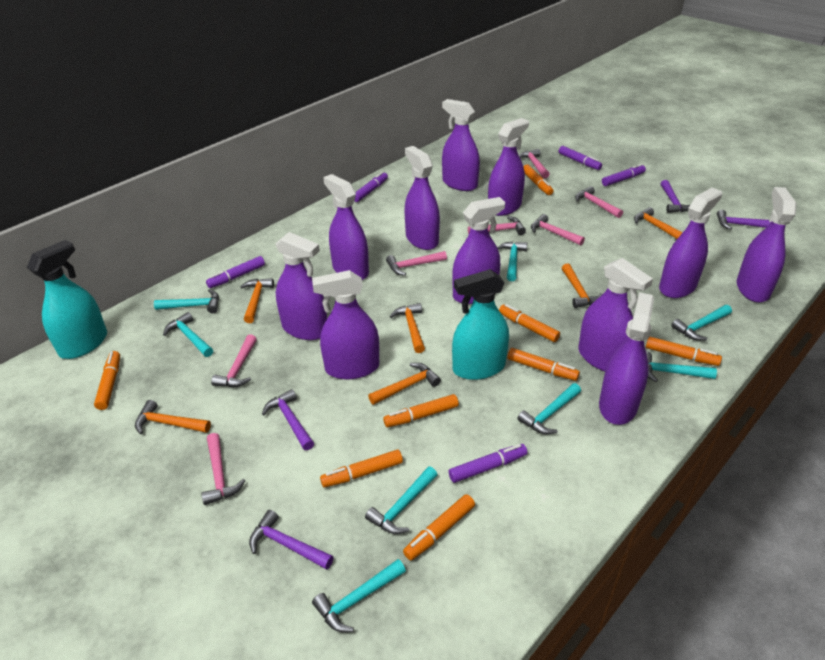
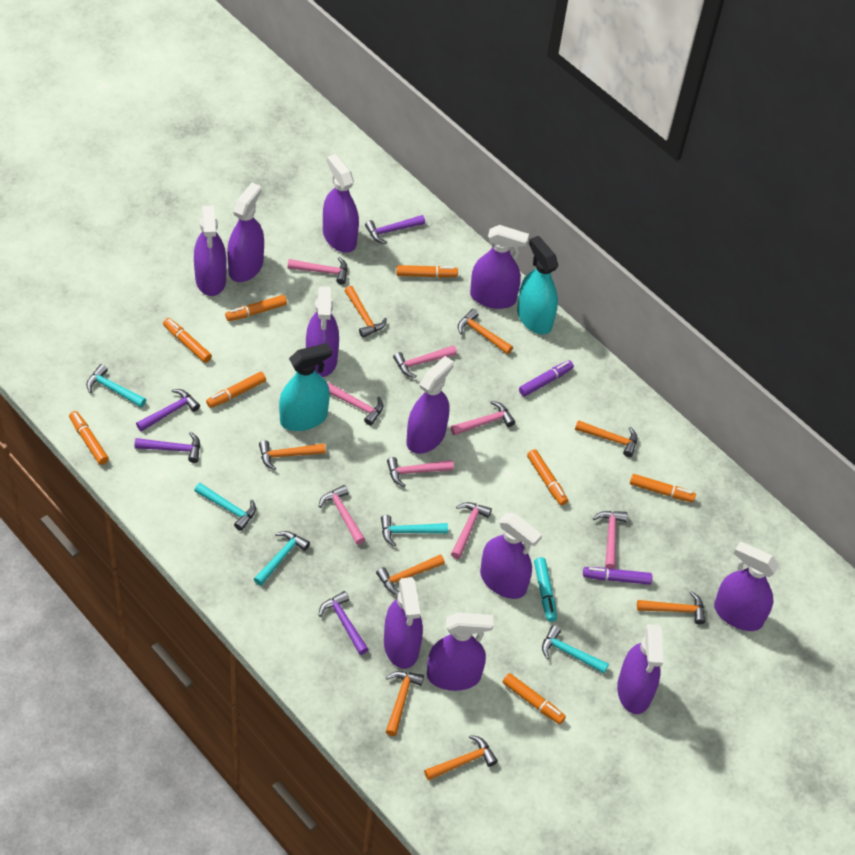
orange hammer: [135,400,211,434] [240,278,274,323] [368,363,441,405] [390,303,425,353] [562,263,603,308] [634,207,683,239] = 6 -> [259,440,326,470] [344,286,387,338] [376,554,445,595] [386,671,424,736] [424,735,498,781] [458,309,513,354] [575,420,637,457] [637,591,705,624] = 8
pink hammer: [202,433,246,505] [211,334,257,387] [386,251,447,276] [468,216,526,235] [519,149,550,178] [531,214,585,245] [575,186,623,218] = 7 -> [288,257,348,284] [318,485,365,544] [327,382,384,426] [387,457,454,487] [393,345,457,378] [451,401,515,435] [451,502,492,559] [593,511,627,569] = 8
purple marker: [206,256,265,288] [355,172,388,202] [449,444,527,483] [559,146,602,170] [602,164,646,186] = 5 -> [519,360,574,396] [583,567,652,585] = 2
turquoise hammer: [154,289,219,313] [163,312,213,357] [312,559,406,632] [365,466,438,534] [497,242,527,281] [517,383,581,434] [646,351,717,382] [671,305,732,341] = 8 -> [86,364,146,407] [194,483,256,531] [254,531,310,586] [381,515,448,547] [542,625,609,673] = 5
turquoise marker: none = 0 -> [534,557,557,622] = 1

